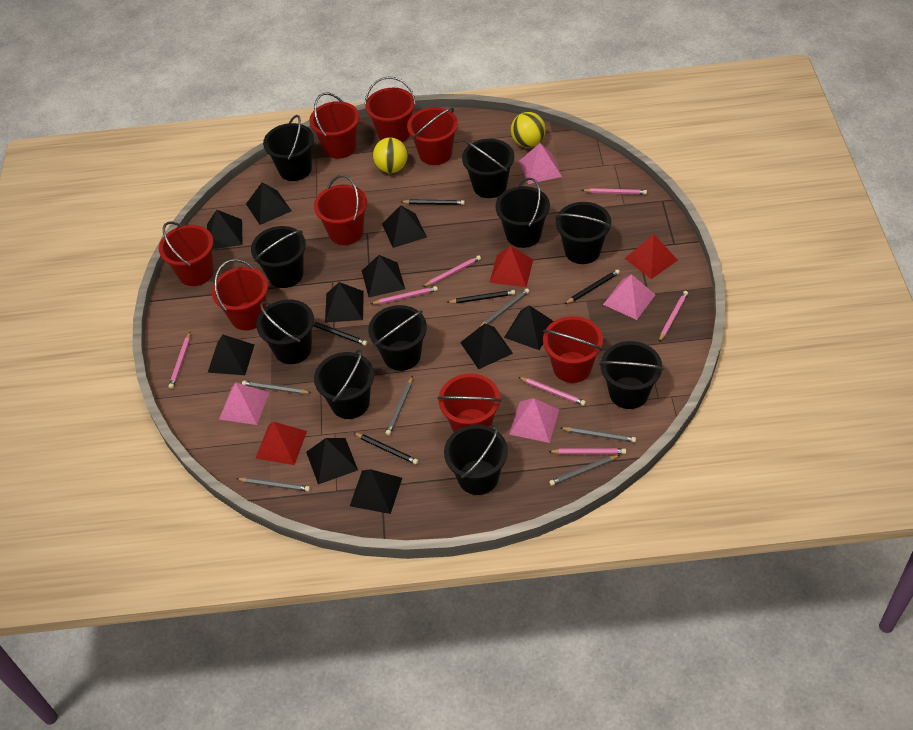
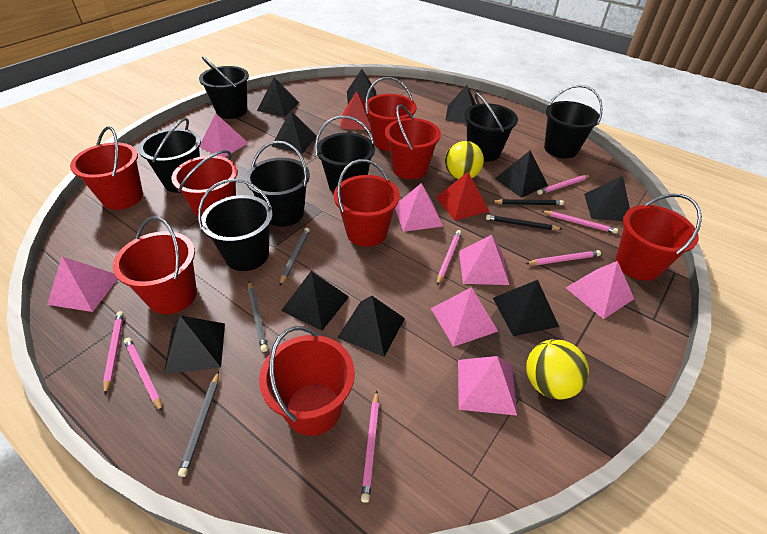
black bucket: [251,226,306,288] [256,299,314,364] [263,115,314,181] [314,349,374,419] [368,305,427,371] [444,425,508,495] [462,139,514,198] [495,178,550,248] [555,202,612,264] [599,341,663,409] = 10 -> [138,118,201,193] [198,179,273,271] [199,56,249,119] [245,141,310,227] [315,116,375,193] [464,92,518,162] [544,85,603,159] = 7
black pencil: [313,322,367,346] [354,433,418,465] [401,200,465,205] [446,290,515,304] [565,269,620,304] = 5 -> [486,215,562,230] [492,199,564,205] = 2
grey pencil: [236,477,310,492] [242,381,311,394] [385,376,413,435] [480,288,529,327] [549,455,620,486] [560,427,636,443] = 6 -> [178,371,219,477] [248,281,268,352] [280,228,310,286] = 3
pink pyramid: [219,383,269,425] [509,398,559,443] [519,143,562,184] [603,274,656,320] = 4 -> [47,256,118,312] [200,114,248,157] [395,183,443,232] [431,287,498,347] [458,356,517,415] [459,235,509,285] [566,261,634,319] = 7
red pyramid: [256,422,307,465] [489,246,533,287] [625,234,678,279] = 3 -> [340,91,371,130] [436,172,489,221] = 2

